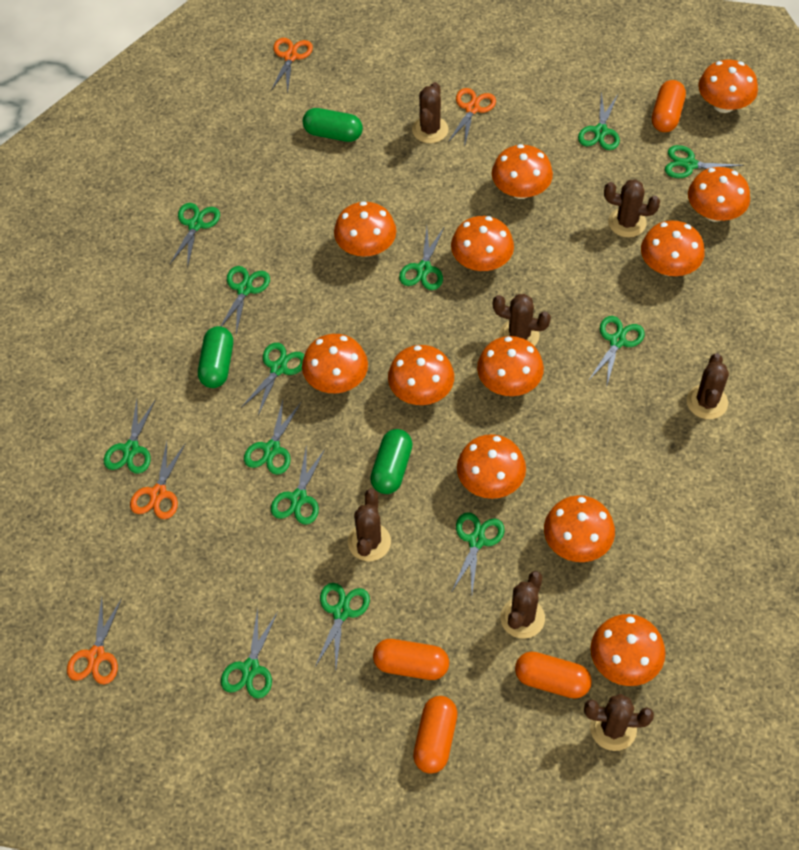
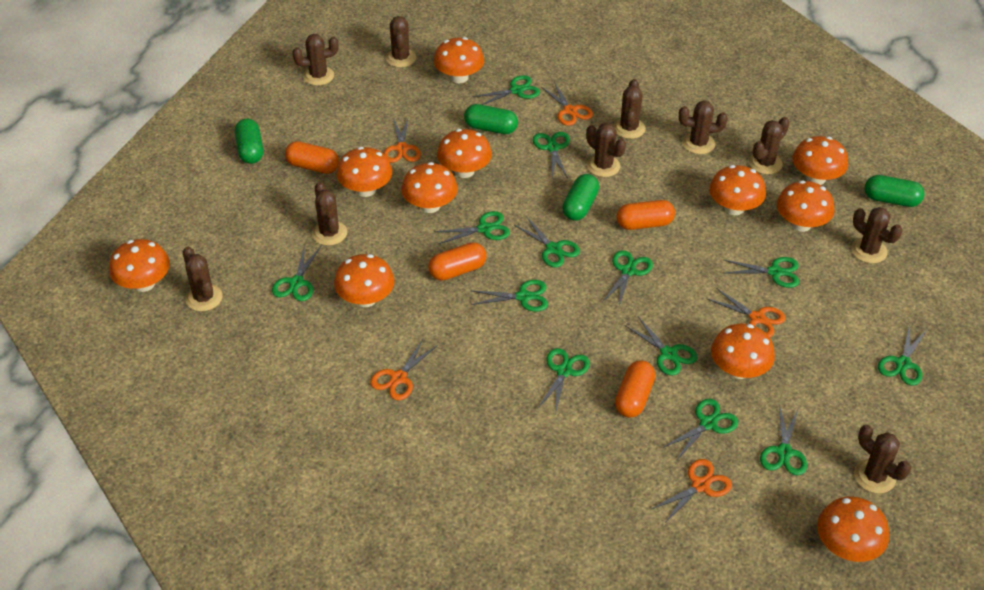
brown cactus: [348,489,391,561] [412,82,448,143] [493,294,551,346] [500,571,545,639] [584,694,654,751] [604,179,660,237] [687,353,729,419] = 7 -> [183,246,223,311] [292,34,339,86] [312,182,347,246] [385,16,416,68] [586,123,626,177] [613,79,646,139] [679,101,728,154] [749,117,790,174] [851,207,902,263] [854,425,911,494] = 10
green capsule: [198,326,233,388] [302,108,363,142] [370,429,413,494] = 3 -> [235,119,263,164] [464,104,518,134] [562,174,599,221] [865,175,925,207] = 4
orange mushroom: [302,334,368,393] [334,201,396,257] [388,345,454,405] [451,216,514,271] [457,434,526,499] [477,336,544,396] [492,144,553,199] [544,495,615,562] [590,614,666,686] [641,220,705,276] [688,167,750,222] [698,60,758,113] = 12 -> [109,239,170,292] [334,254,395,307] [337,147,392,197] [401,162,458,213] [433,37,484,83] [437,129,492,178] [709,165,766,215] [711,324,775,379] [777,180,834,232] [792,136,848,185] [817,497,889,562] = 11
orange scissors: [67,598,122,684] [130,442,186,519] [271,38,313,94] [448,88,496,147] = 4 -> [370,339,438,400] [383,118,421,163] [541,82,593,126] [650,459,732,524] [707,288,786,337] = 5

